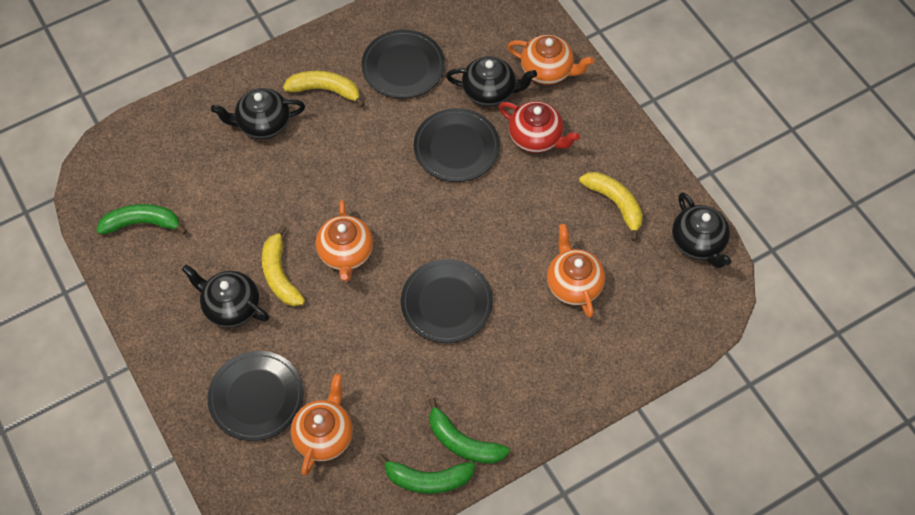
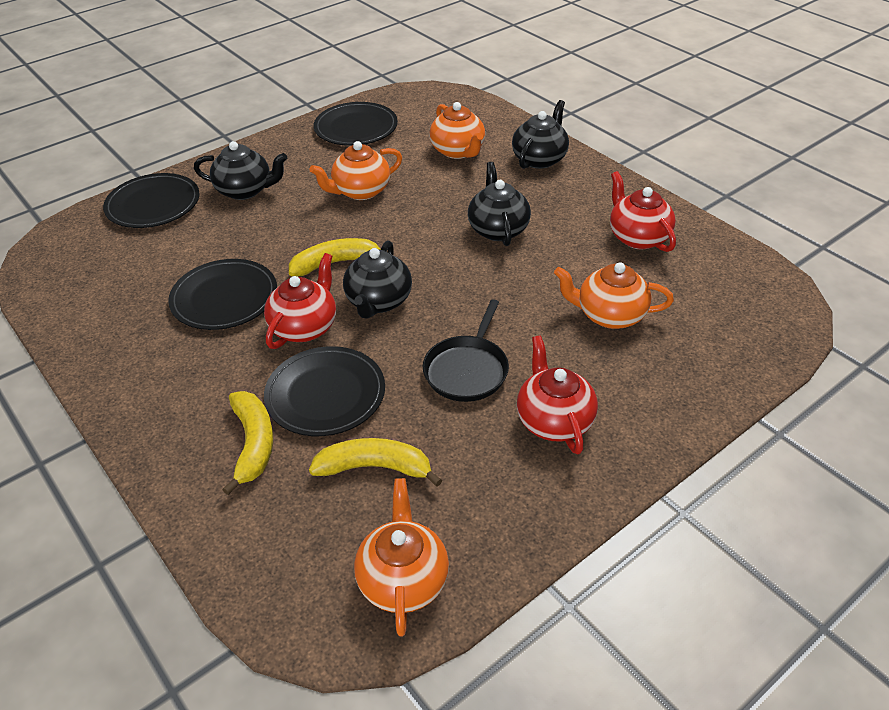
black pan: none = 0 -> [423,299,509,402] = 1
green banana: [96,204,187,235] [377,453,475,494] [429,397,510,464] = 3 -> none = 0
red teapot: [499,101,580,153] = 1 -> [264,253,336,349] [517,335,598,454] [610,171,676,252] = 3

